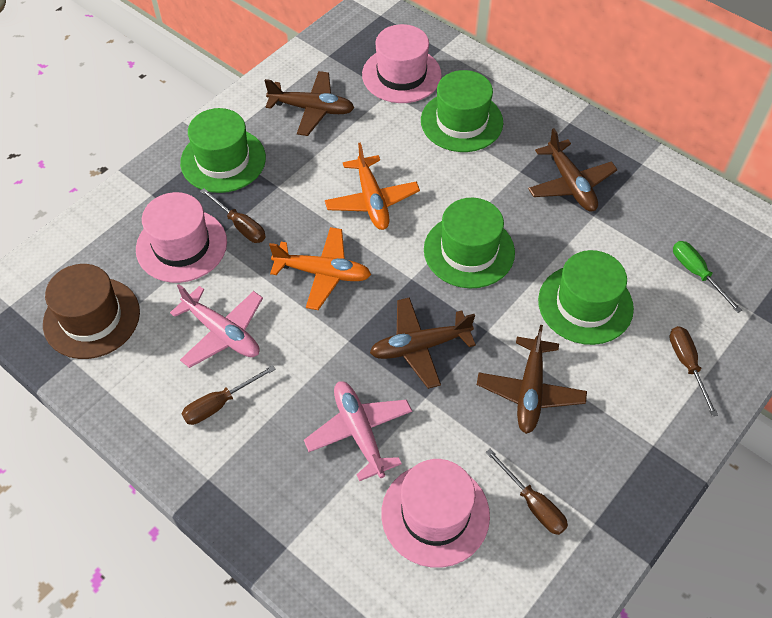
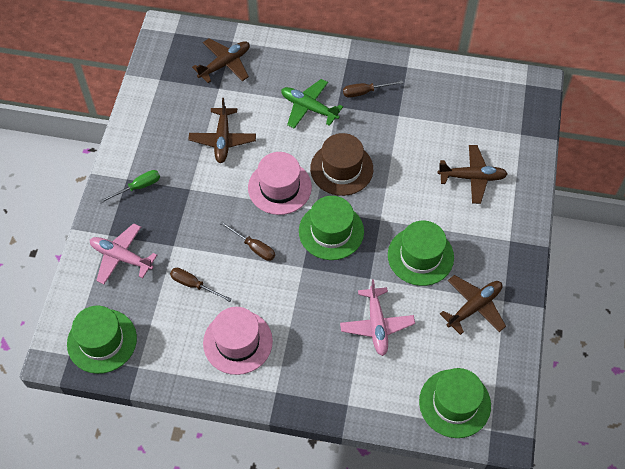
brown screwdriver: [182,365,276,425] [200,188,266,243] [486,449,568,535] [669,326,718,417] = 4 -> [170,268,232,302] [220,221,275,261] [343,80,403,98] = 3
green plane: none = 0 -> [281,79,343,128] = 1
orange plane: [269,227,371,310] [325,142,420,230] = 2 -> none = 0
pink hat: [136,192,227,283] [362,24,442,103] [381,459,490,568] = 3 -> [203,307,273,375] [248,152,312,215] = 2

